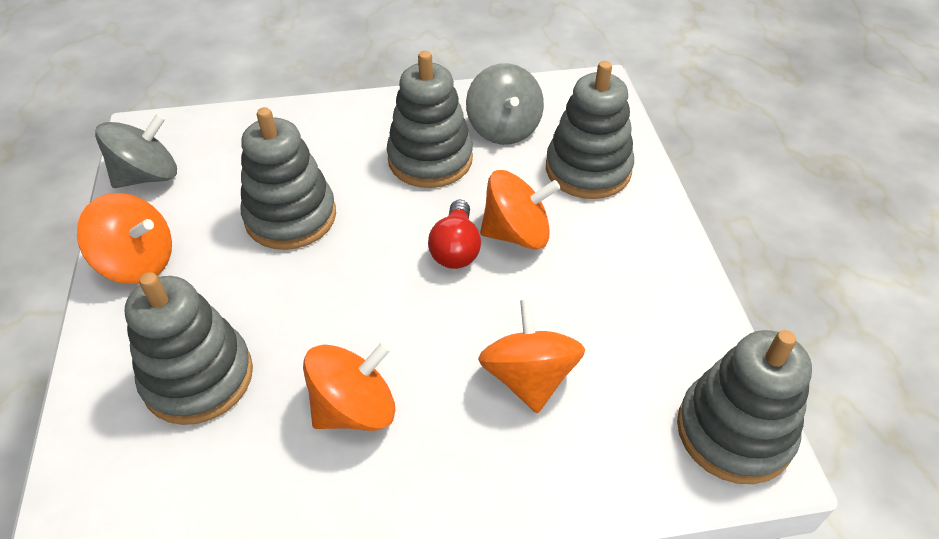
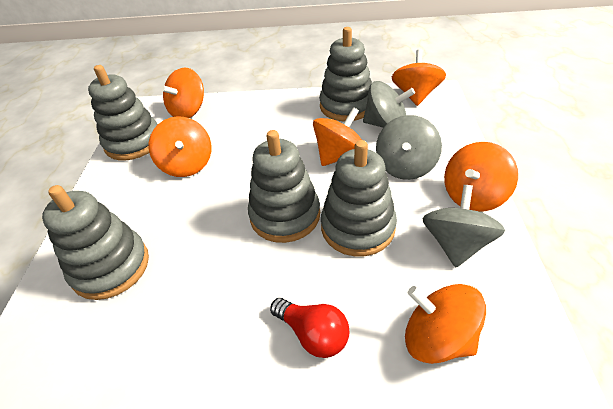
grey spinning top: [95,114,177,188] [466,63,544,145] = 2 -> [363,81,415,128] [376,115,442,180] [422,185,505,267] = 3
orange spinning top: [77,193,172,284] [303,342,396,431] [478,299,585,413] [480,170,560,249] = 4 -> [149,116,211,177] [160,67,204,118] [313,107,362,166] [392,49,446,106] [405,284,486,364] [444,142,518,212] = 6

